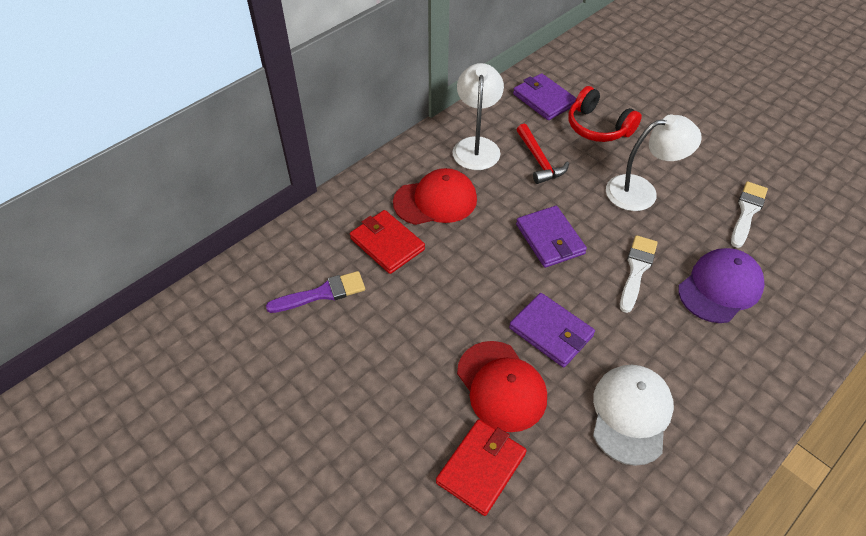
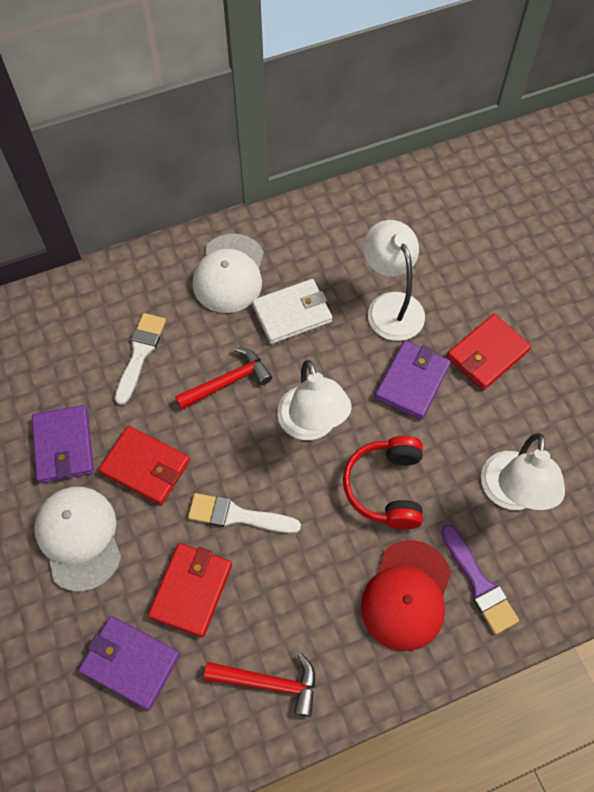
purple cap: [678,248,765,323] = 1 -> none = 0
red cap: [393,168,477,225] [457,341,547,432] = 2 -> [361,540,451,651] = 1
red hammer: [517,124,569,184] = 1 -> [175,347,272,410] [204,653,315,717] = 2
red wallet: [350,210,425,274] [436,419,527,516] = 2 -> [99,426,190,505] [148,543,232,637] [447,314,531,390] = 3
white cap: [593,365,674,466] = 1 -> [34,487,121,592] [193,234,264,313] = 2
white lamp: [453,63,504,170] [606,115,702,211] = 2 -> [277,360,351,440] [363,220,425,341] [481,433,565,510] = 3
white wallet: none = 0 -> [252,279,333,344] = 1

